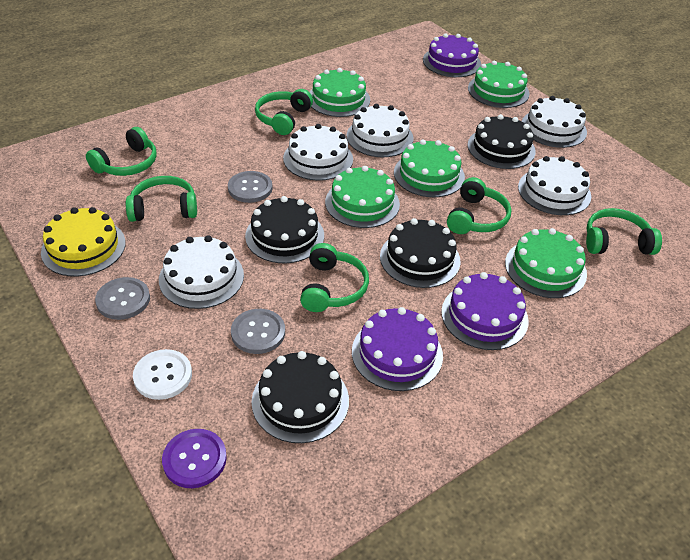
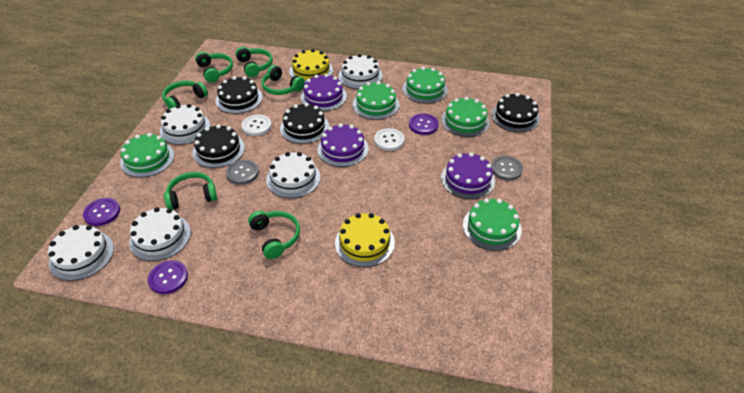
grey button: [95,277,150,320] [228,171,273,203] [231,309,285,354] = 3 -> [226,160,259,185] [491,156,523,180] = 2
purple button: [162,429,227,488] = 1 -> [83,198,120,226] [148,260,188,294] [409,114,438,135] = 3
white button: [133,349,192,400] = 1 -> [242,115,272,136] [374,128,405,151] = 2
yellow cake: [41,207,126,277] = 1 -> [289,49,333,82] [335,213,395,267] = 2

